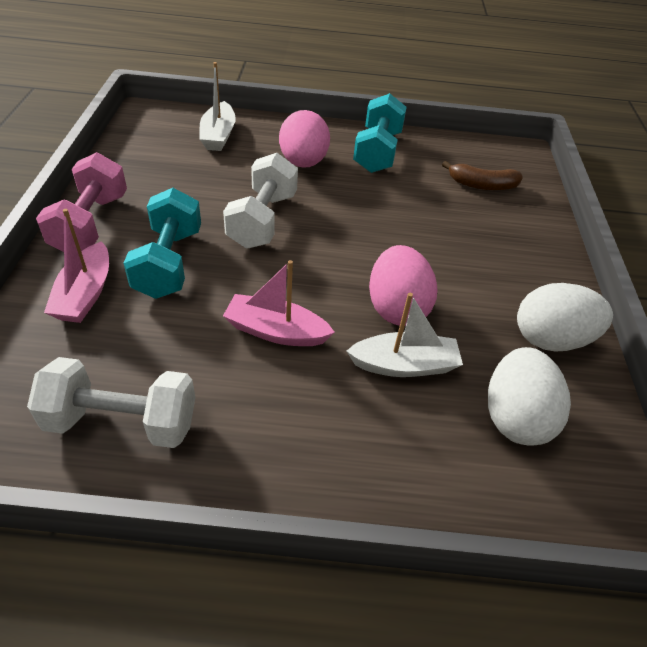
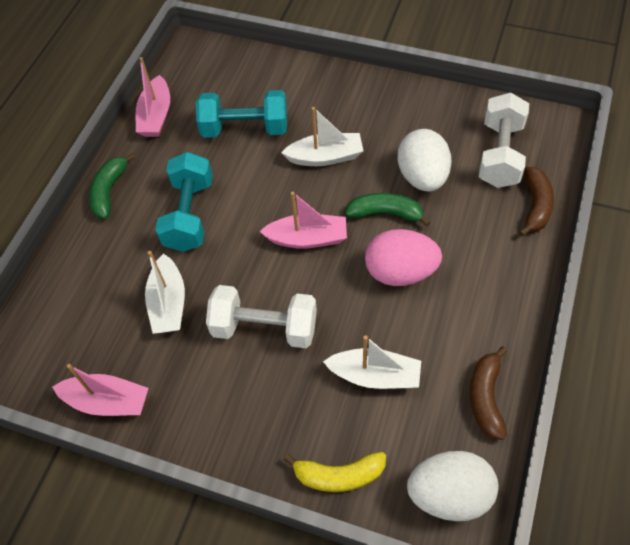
brown banana: [442,161,522,190] = 1 -> [470,347,507,440] [519,167,554,236] = 2
green banana: none = 0 -> [89,153,135,219] [345,193,431,226] = 2
pink boat: [44,209,109,323] [223,260,335,346] = 2 -> [52,364,149,416] [136,57,170,137] [259,192,347,249] = 3
pink dumbbell: [36,152,127,252] = 1 -> none = 0
pink egg: [279,110,330,168] [369,245,437,326] = 2 -> [365,229,442,286] = 1
white boat: [200,62,236,151] [346,293,463,377] = 2 -> [145,251,185,334] [281,107,363,166] [323,335,421,389] = 3
yellow banana: none = 0 -> [284,452,386,492] = 1

